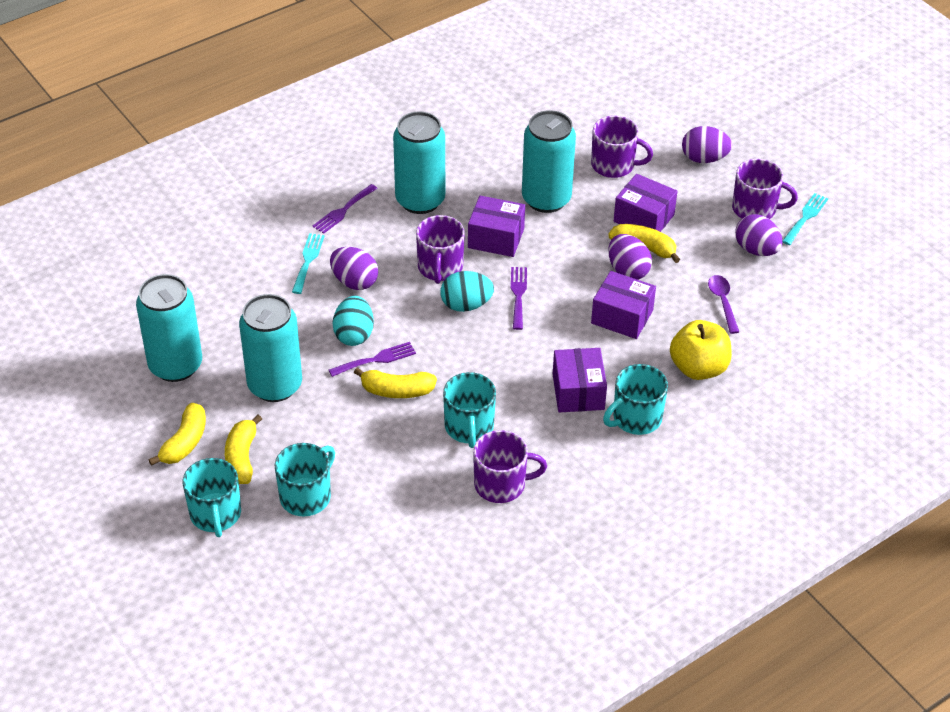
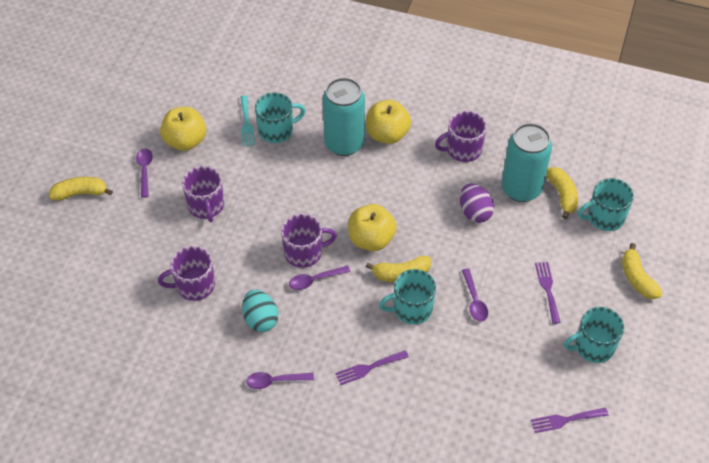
purple box: [468,196,525,257] [553,348,607,412] [591,271,656,339] [614,174,677,232] = 4 -> none = 0
purple egg: [330,247,378,290] [608,234,652,280] [682,126,732,163] [735,214,783,256] = 4 -> [460,183,494,223] = 1
purple spoon: [708,275,739,334] = 1 -> [136,148,153,198] [246,372,314,389] [289,265,350,290] [462,269,488,321] = 4
turquoise can: [136,274,202,382] [239,294,302,402] [393,111,445,214] [522,110,576,213] = 4 -> [323,78,365,156] [501,123,552,202] = 2
turquoise egg: [333,296,374,346] [440,271,494,312] = 2 -> [242,290,278,332] = 1
turquoise fork: [292,233,325,294] [782,193,828,245] = 2 -> [240,95,255,146] = 1
yellow apple: [670,320,732,380] = 1 -> [160,107,206,151] [348,204,397,251] [366,100,411,144] = 3

